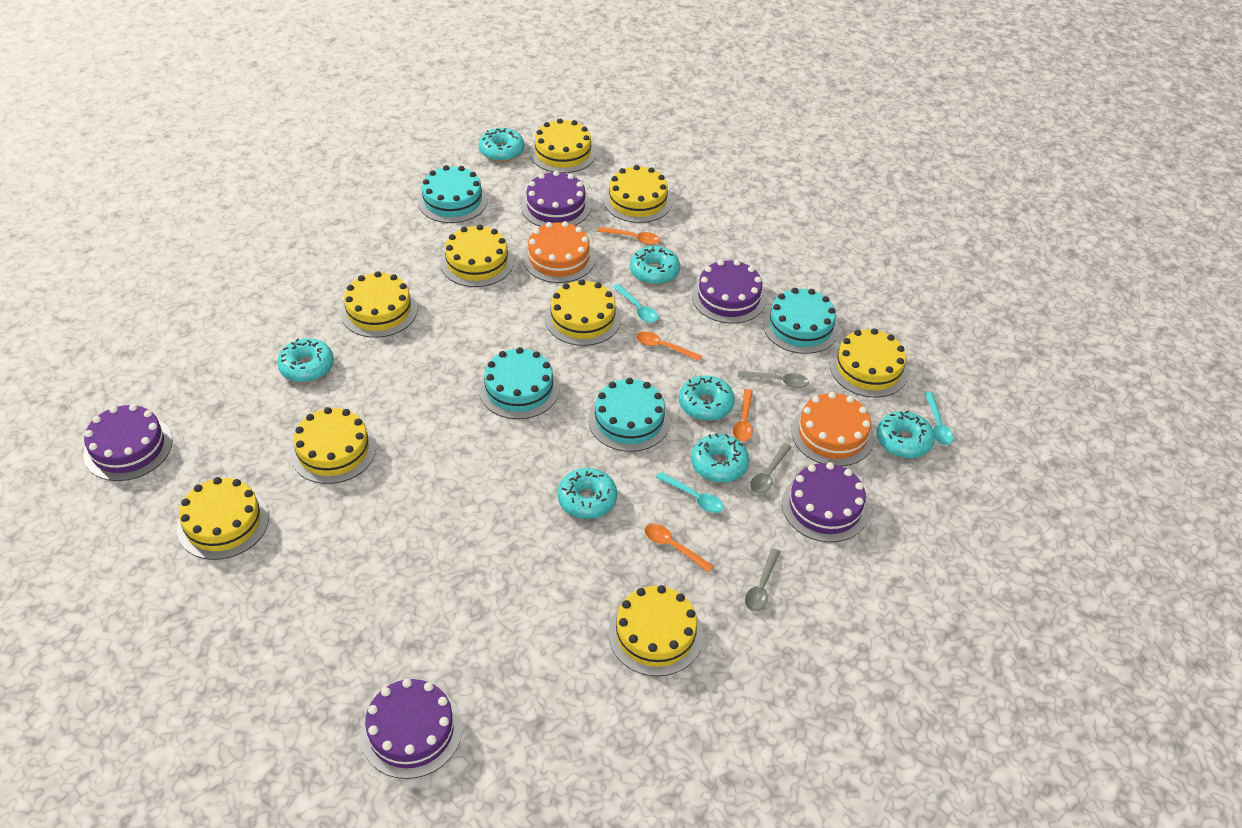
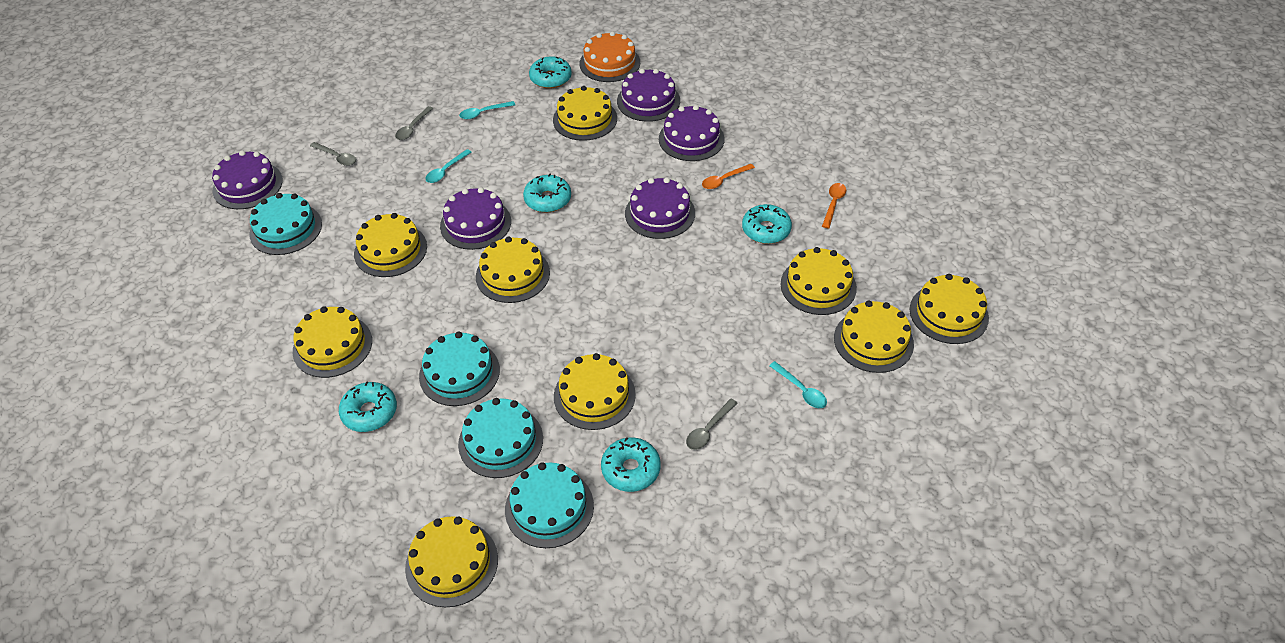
orange cake: [523,221,595,283] [791,392,874,466] = 2 -> [580,31,640,82] = 1
orange spoon: [597,227,660,245] [636,331,702,361] [645,523,714,573] [733,389,753,442] = 4 -> [702,164,755,189] [822,183,846,228] = 2
turquoise donut: [277,338,334,382] [479,128,524,162] [557,468,617,519] [630,246,680,285] [679,375,735,421] [691,434,749,483] [877,410,935,459] = 7 -> [339,381,397,432] [523,174,571,213] [529,56,572,89] [601,437,660,492] [742,204,792,244] = 5

